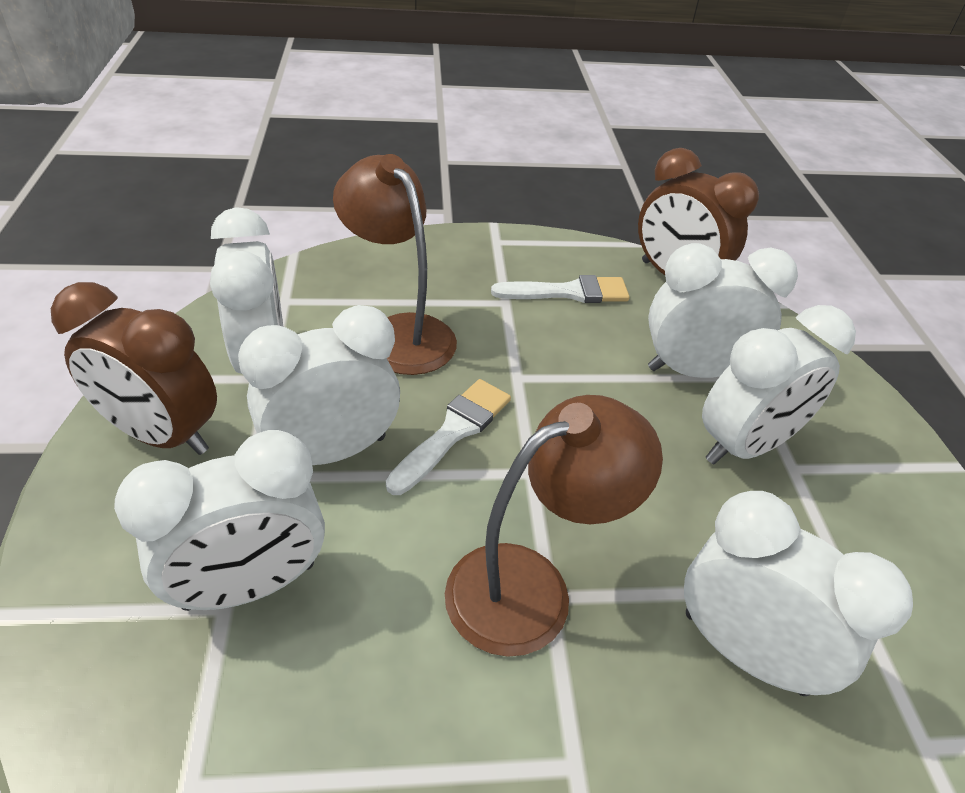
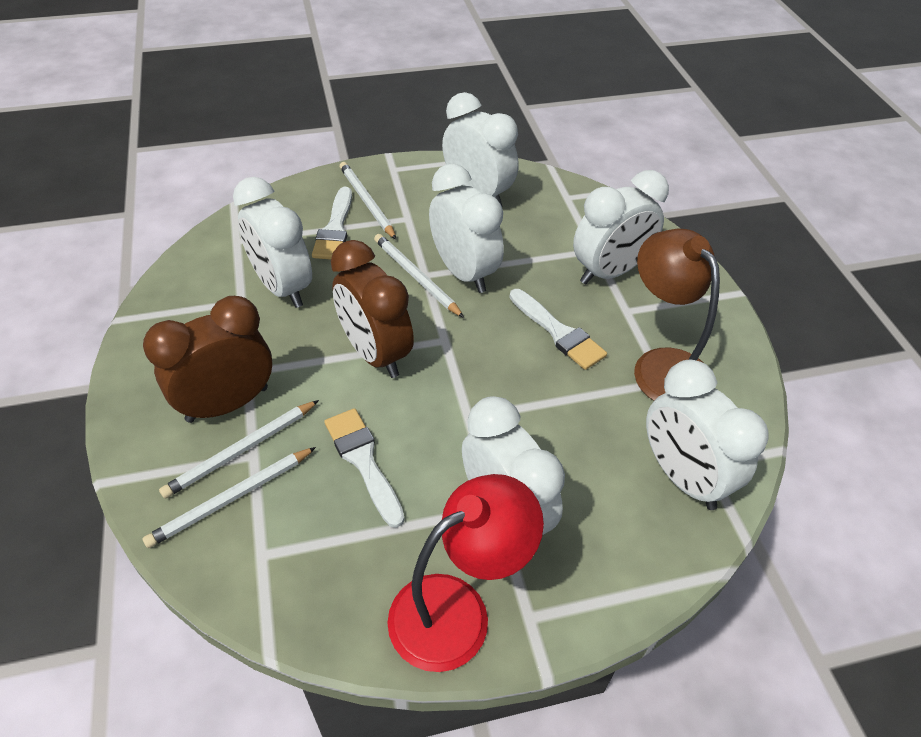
brown lamp: [333,154,457,375] [445,395,663,657] = 2 -> [634,229,720,401] = 1
red lamp: none = 0 -> [387,474,544,672] = 1
white brush: [386,379,511,495] [491,275,630,303] = 2 -> [312,187,352,260] [324,408,405,528] [509,289,607,370] = 3
white pencil: none = 0 -> [142,447,316,548] [159,400,319,499] [340,162,396,239] [374,234,464,318] = 4

